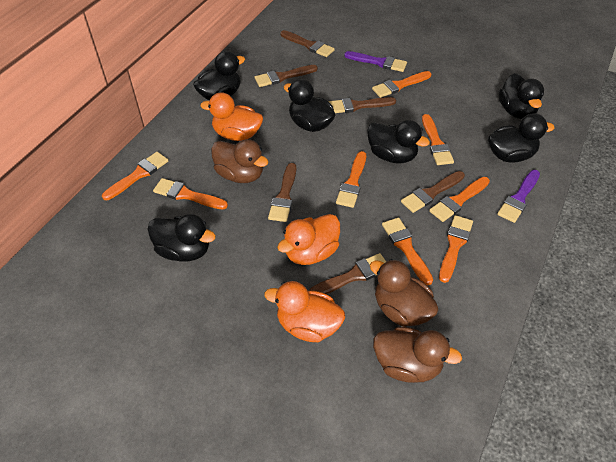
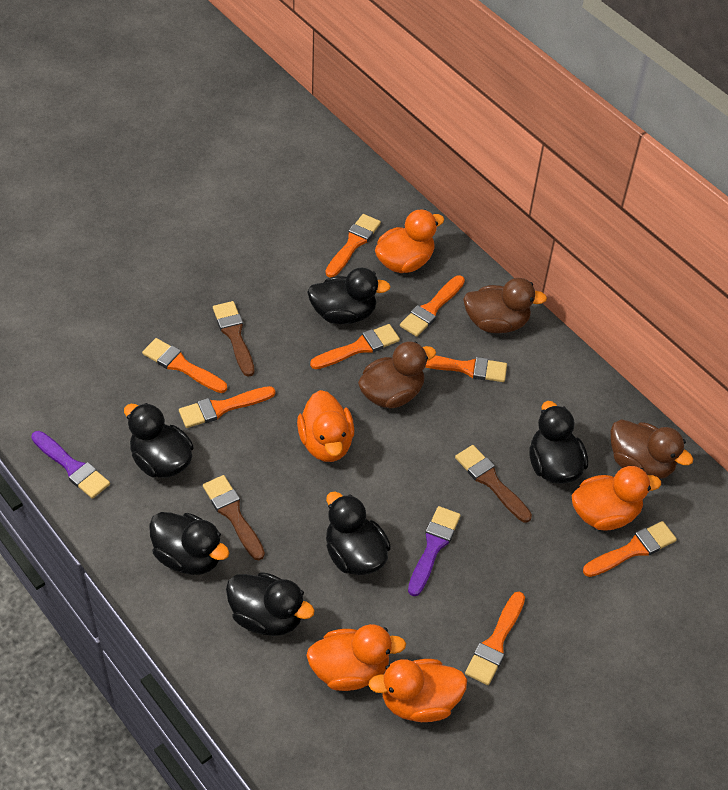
brown brush: [254,65,318,87] [268,163,296,222] [280,30,335,57] [309,253,386,294] [329,97,396,113] [401,171,465,213] = 6 -> [203,475,265,560] [213,301,254,377] [455,445,532,523] = 3
orange duck: [200,92,263,141] [264,281,345,342] [277,214,340,265] = 3 -> [297,390,354,462] [306,624,406,691] [368,659,467,722] [375,209,444,273] [571,466,661,531] = 5

